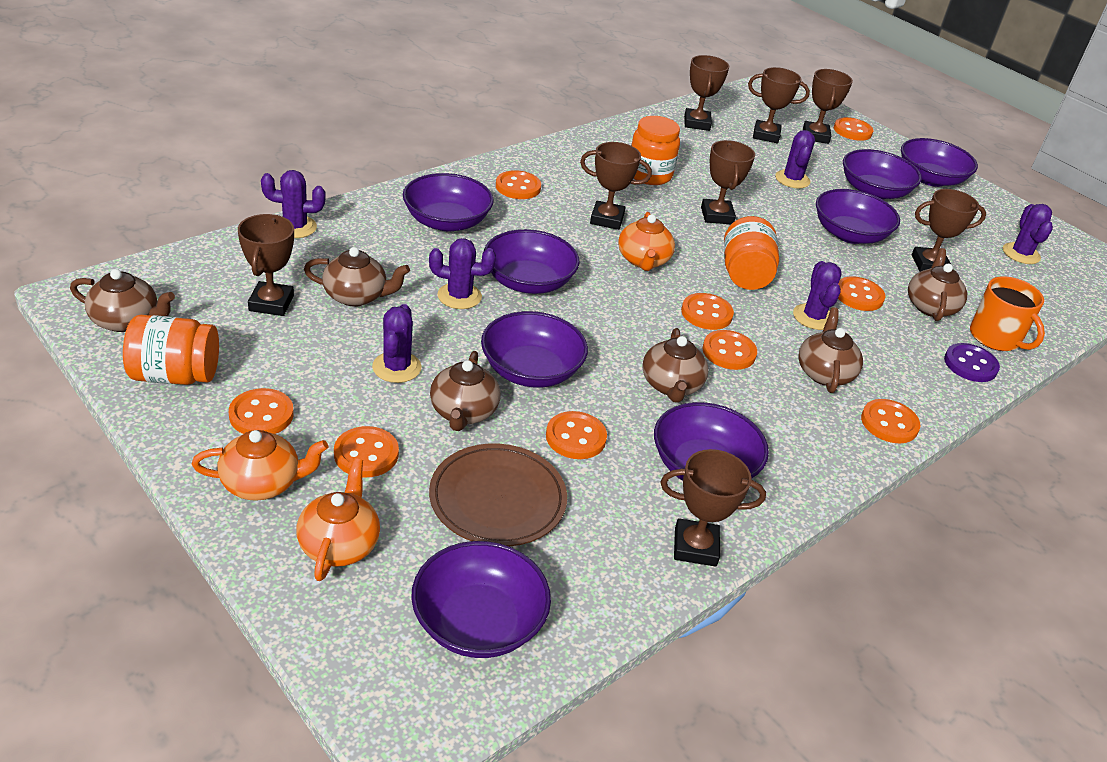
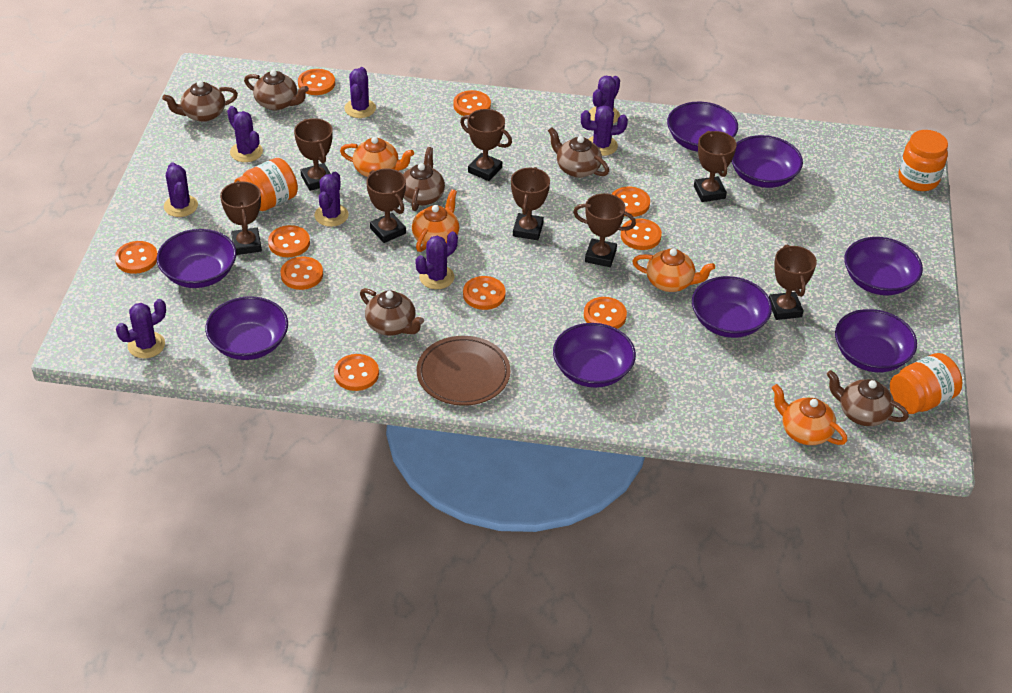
orange button: [229,388,294,434] [334,426,399,477] [496,170,541,199] [546,411,607,459] [681,293,734,330] [702,330,757,370] [834,117,873,141] [838,276,885,311] [861,399,920,443] = 9 -> [115,241,158,274] [268,225,310,257] [280,257,323,290] [298,69,335,95] [334,354,379,391] [453,90,491,116] [463,276,506,310] [584,297,627,329] [612,187,650,217] [621,218,662,250] = 10
orange mug: [970,276,1045,351] = 1 -> none = 0
orange teapot: [192,430,328,501] [296,458,380,581] [618,212,675,271] = 3 -> [340,137,414,177] [412,189,459,252] [632,248,715,292] [772,384,847,445] = 4
purple button: [944,343,1000,382] = 1 -> none = 0
purple cactus: [261,170,326,238] [372,304,422,383] [429,238,496,309] [775,130,815,188] [793,261,842,330] [1003,204,1053,264] = 6 -> [116,299,166,358] [164,162,198,217] [227,106,263,162] [314,172,349,227] [344,67,376,118] [415,231,458,289] [581,105,628,156] [589,75,620,124] = 8

